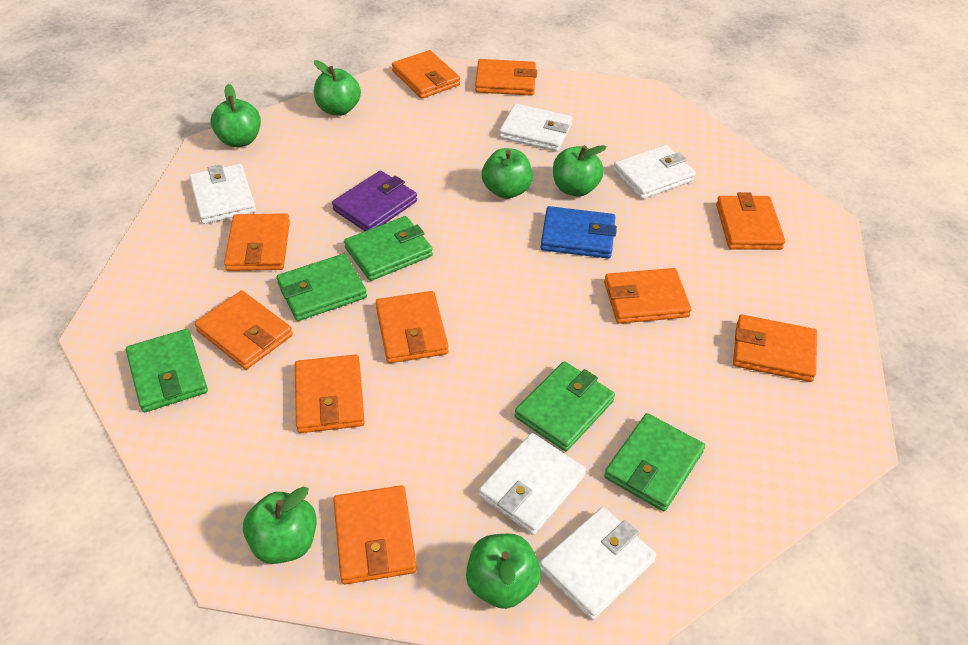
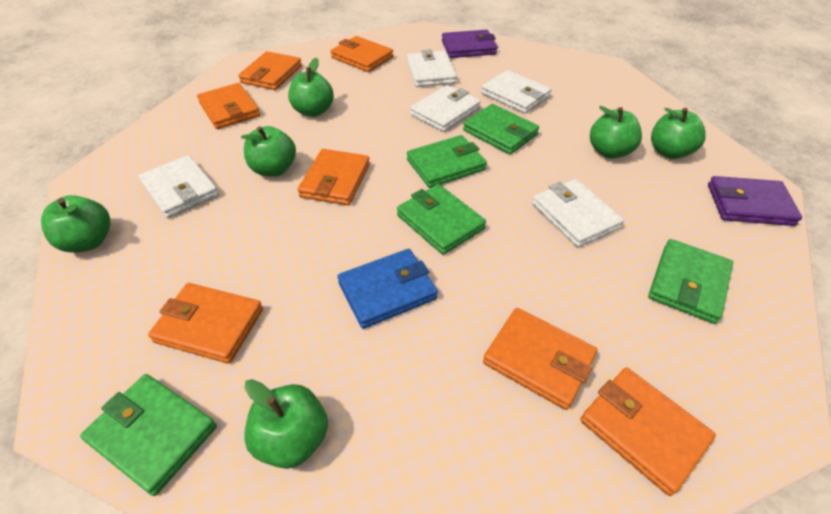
orange wallet: [195,291,293,369] [224,213,290,271] [295,354,365,433] [333,485,417,584] [376,291,449,363] [392,50,460,99] [475,59,537,96] [604,268,691,324] [716,192,785,250] [733,314,817,382] = 10 -> [148,283,263,364] [197,83,260,129] [238,51,302,90] [298,149,370,205] [331,36,393,72] [483,308,598,410] [581,368,716,496] = 7
purple wallet: [332,171,417,231] = 1 -> [442,30,498,58] [708,176,802,226] = 2

